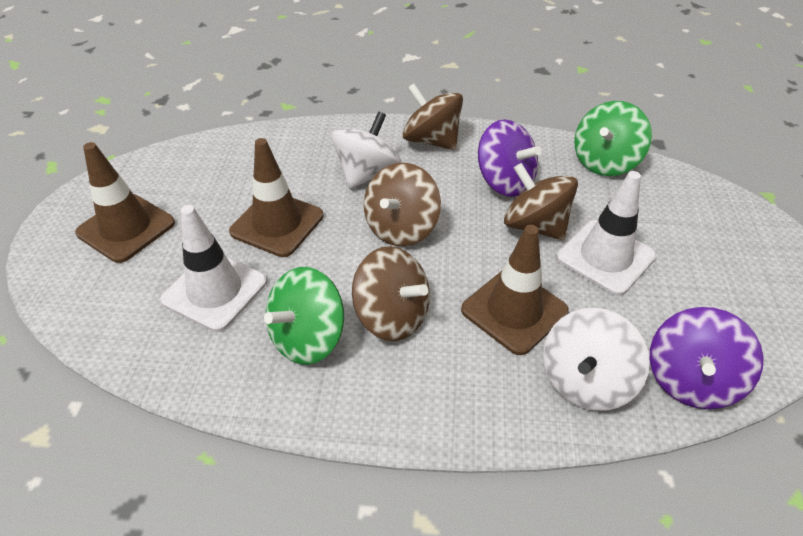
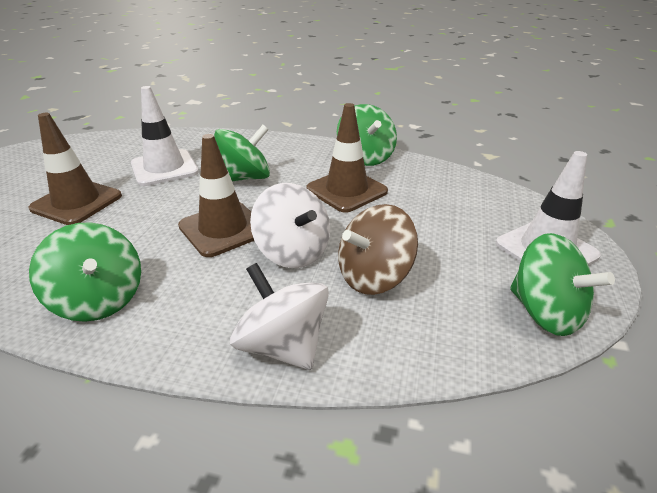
brown spinning top: [352,246,430,341] [364,163,441,246] [403,83,463,150] [504,163,578,240] = 4 -> [338,204,418,295] = 1
green spinning top: [264,267,344,365] [574,101,652,176] = 2 -> [29,222,141,322] [214,125,270,181] [337,104,397,166] [510,233,615,336] = 4
purple spinning top: [478,119,541,197] [650,307,764,409] = 2 -> none = 0

